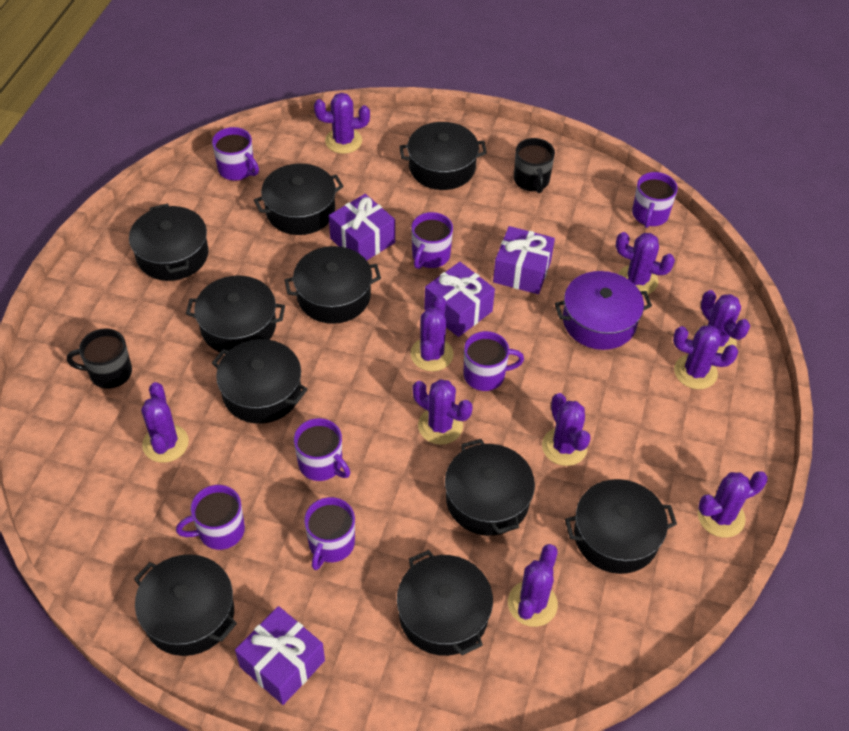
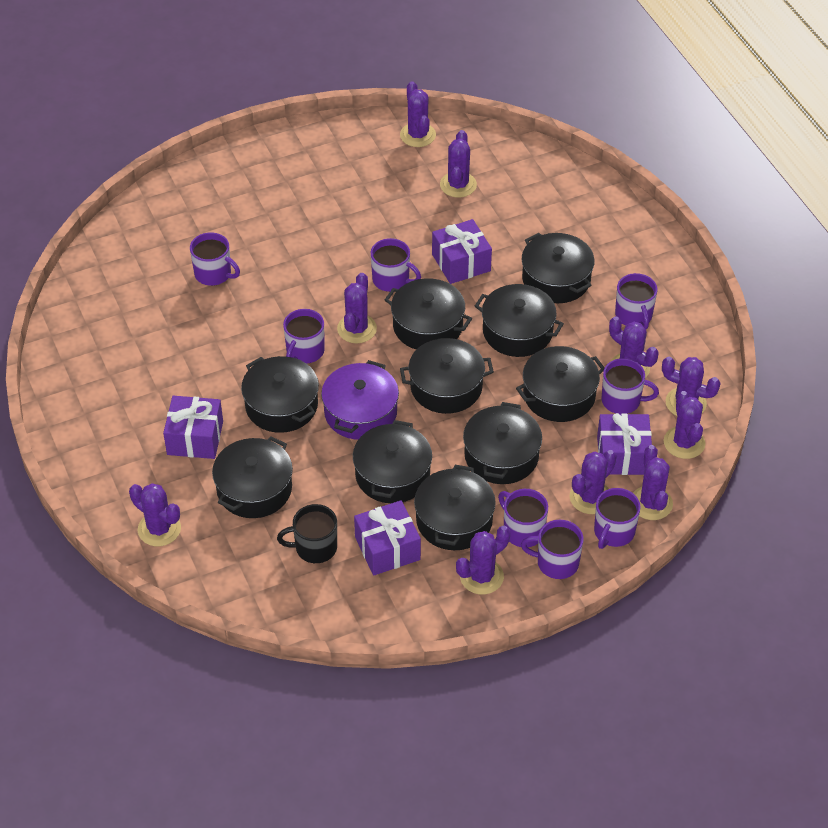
black mug: [67,328,132,389] [514,138,555,193] = 2 -> [277,504,337,563] = 1
purple mug: [176,485,245,550] [212,127,259,181] [294,418,350,481] [304,497,355,570] [411,212,453,269] [464,331,524,391] [632,172,678,228] = 7 -> [190,232,240,286] [283,309,325,364] [371,238,421,292] [498,489,548,547] [521,520,583,579] [594,488,640,549] [601,358,659,414] [615,273,657,329] = 8

